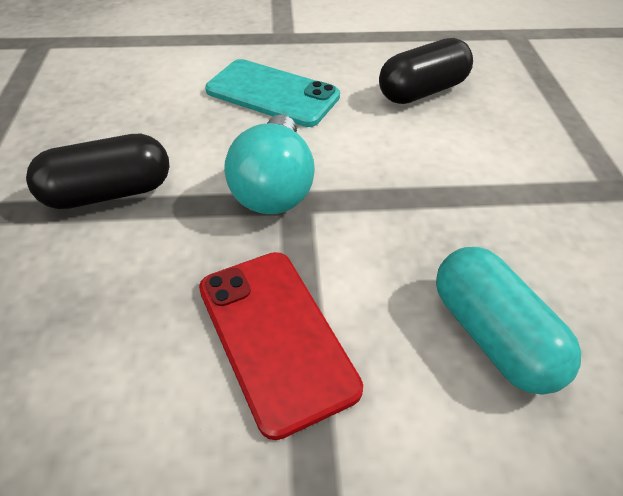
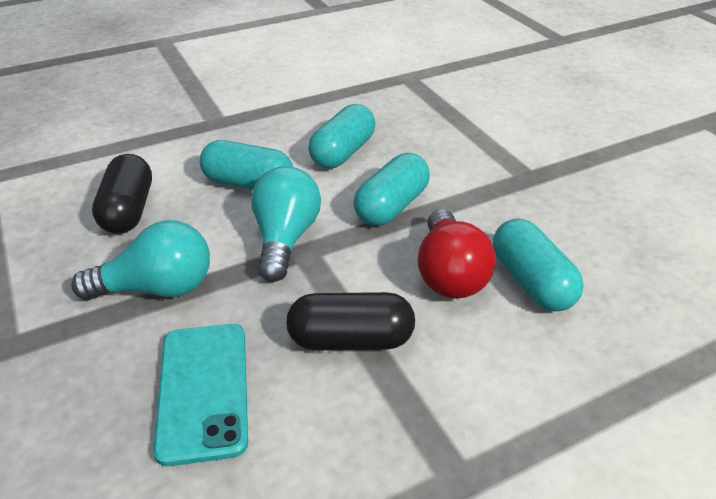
red light bulb: none = 0 -> [418,209,496,299] = 1
red phone: [199,252,363,440] = 1 -> none = 0
turquoise capsule: [436,247,581,394] = 1 -> [200,140,293,190] [308,104,375,169] [353,153,430,226] [493,218,584,311] = 4
turquoise light bulb: [224,114,315,214] = 1 -> [71,220,210,300] [251,166,321,282] = 2

